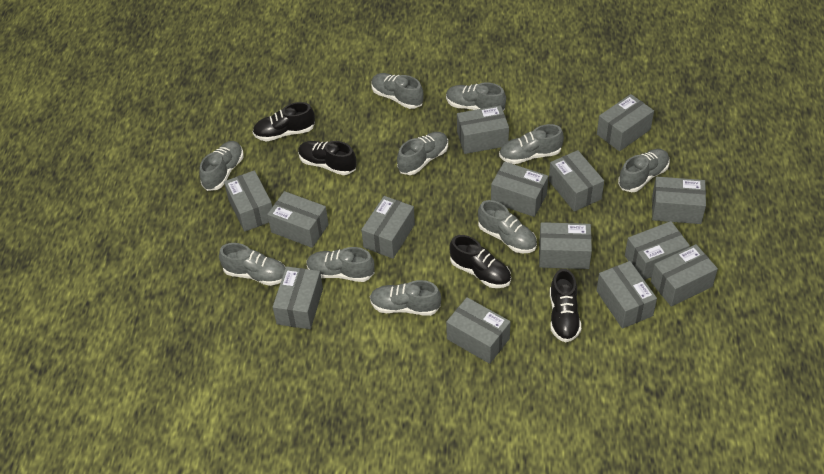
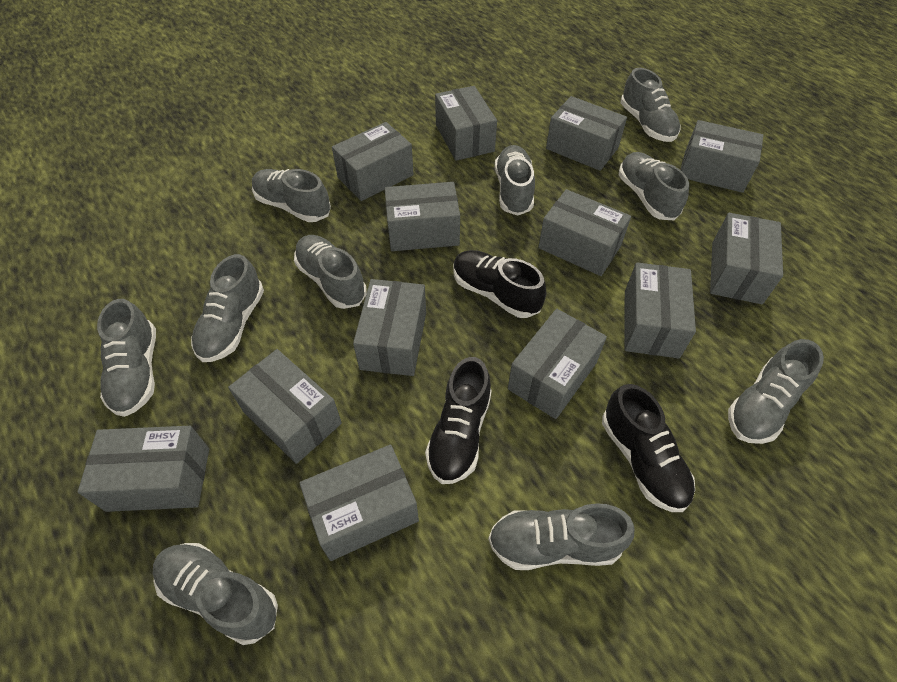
black shoe: [252,102,315,142] [298,141,356,175] [449,235,511,288] [550,269,581,342] = 4 -> [425,357,492,484] [454,250,546,318] [602,384,695,512] = 3
grey box: [224,170,272,232] [267,191,329,248] [273,266,323,329] [361,196,415,259] [446,297,511,364] [457,105,509,154] [491,161,548,217] [539,222,592,269] [549,150,604,212] [596,261,657,329] [597,94,654,151] [625,221,690,280] [651,244,718,307] [652,177,706,224] = 14 -> [78,426,209,512] [228,349,342,464] [300,444,419,561] [332,122,414,201] [353,279,426,376] [385,182,460,251] [435,86,497,161] [508,309,607,419] [538,189,631,276] [546,96,627,171] [625,263,696,358] [680,120,764,193] [710,213,783,304] = 13

